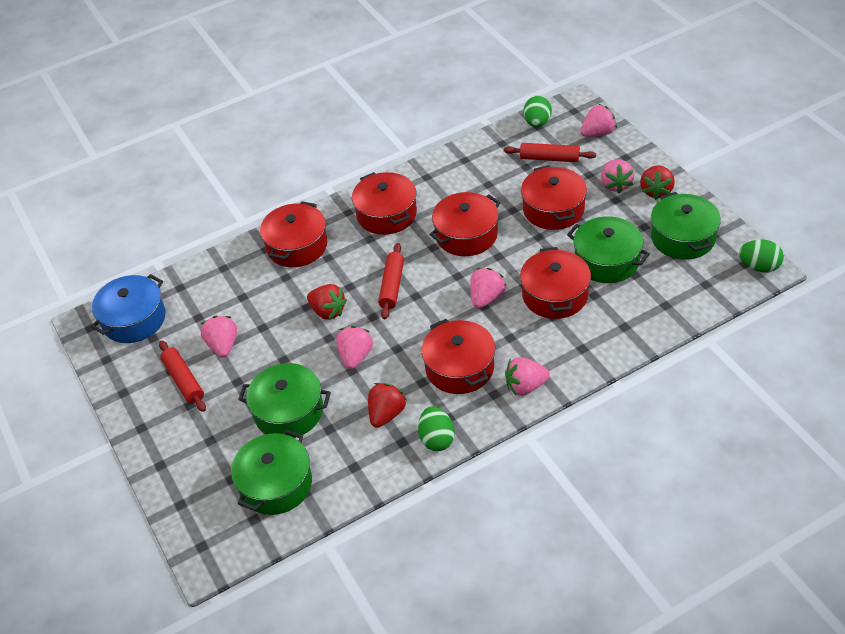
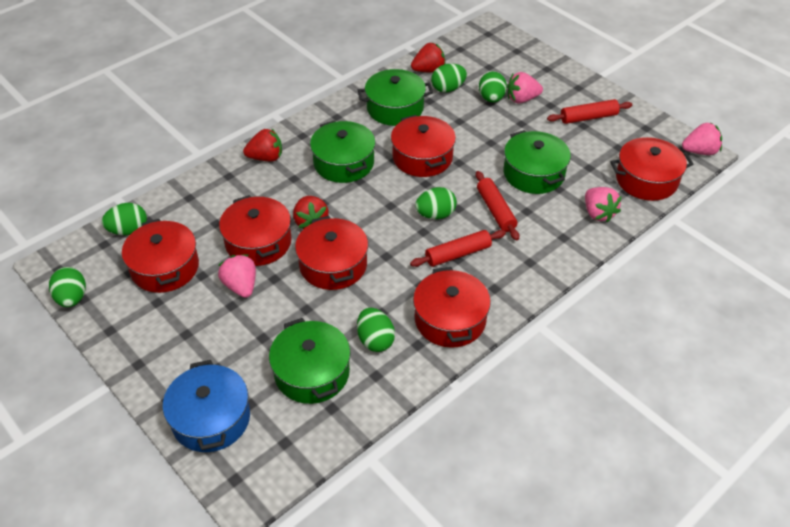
green egg: [418,406,454,451] [523,96,552,127] [739,240,784,273] = 3 -> [49,267,86,307] [102,203,147,235] [357,308,395,352] [415,187,457,219] [431,63,467,93] [479,71,507,102] = 6
pink strawberry: [201,316,237,357] [336,326,373,369] [470,268,506,308] [505,357,550,396] [580,104,617,137] [601,159,635,193] = 6 -> [218,254,256,298] [507,72,543,103] [585,187,622,223] [682,122,722,155] = 4

